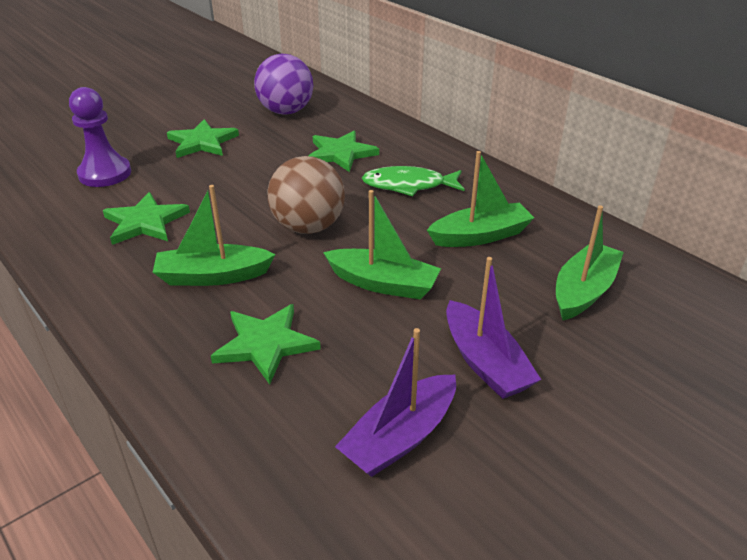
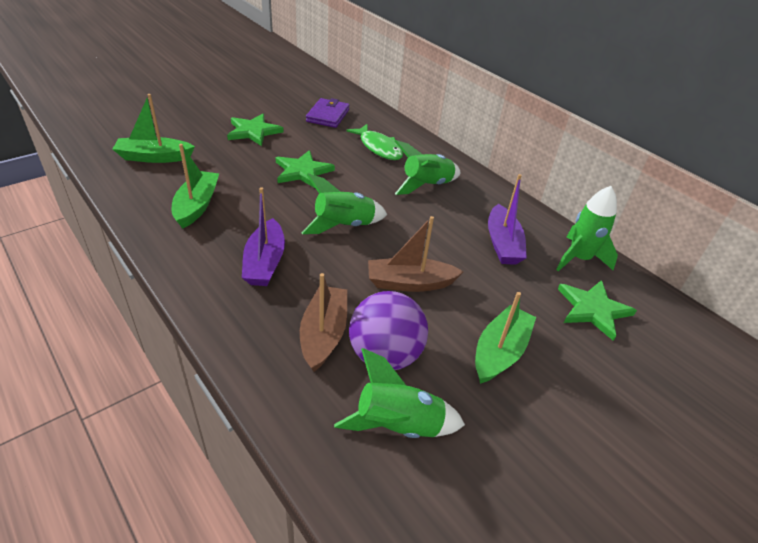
brown ball: [268,156,345,234] = 1 -> none = 0
brown boat: none = 0 -> [300,273,347,372] [368,216,464,292] = 2
green boat: [153,185,276,286] [323,190,441,300] [427,151,534,247] [556,206,624,320] = 4 -> [112,94,195,163] [172,144,219,229] [475,292,536,384] = 3
green rocket: none = 0 -> [302,173,387,234] [334,348,465,438] [394,140,460,195] [556,186,618,271] = 4
green star: [103,192,190,245] [167,119,239,158] [211,304,321,385] [308,131,379,172] = 4 -> [227,114,283,146] [275,150,335,188] [558,280,637,341] = 3
purple pawn: [69,87,131,187] = 1 -> none = 0
purple wallet: none = 0 -> [306,98,350,128] = 1

